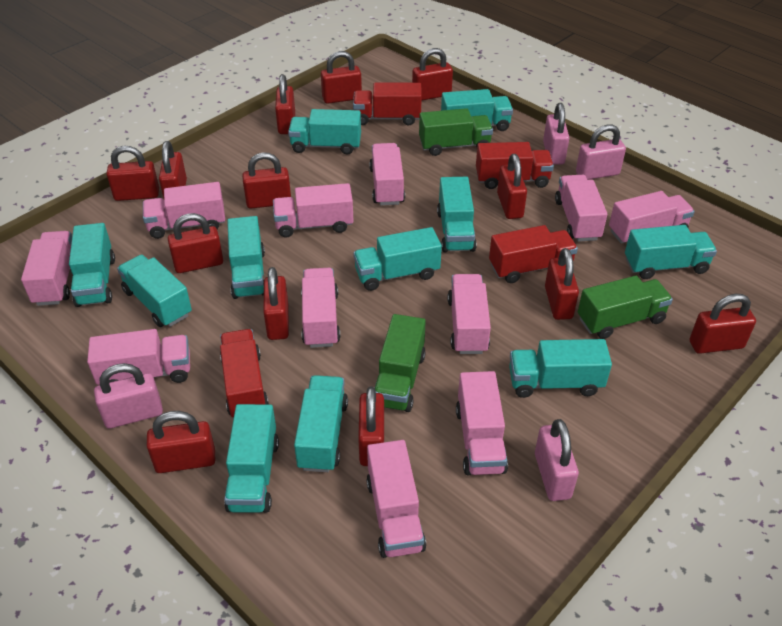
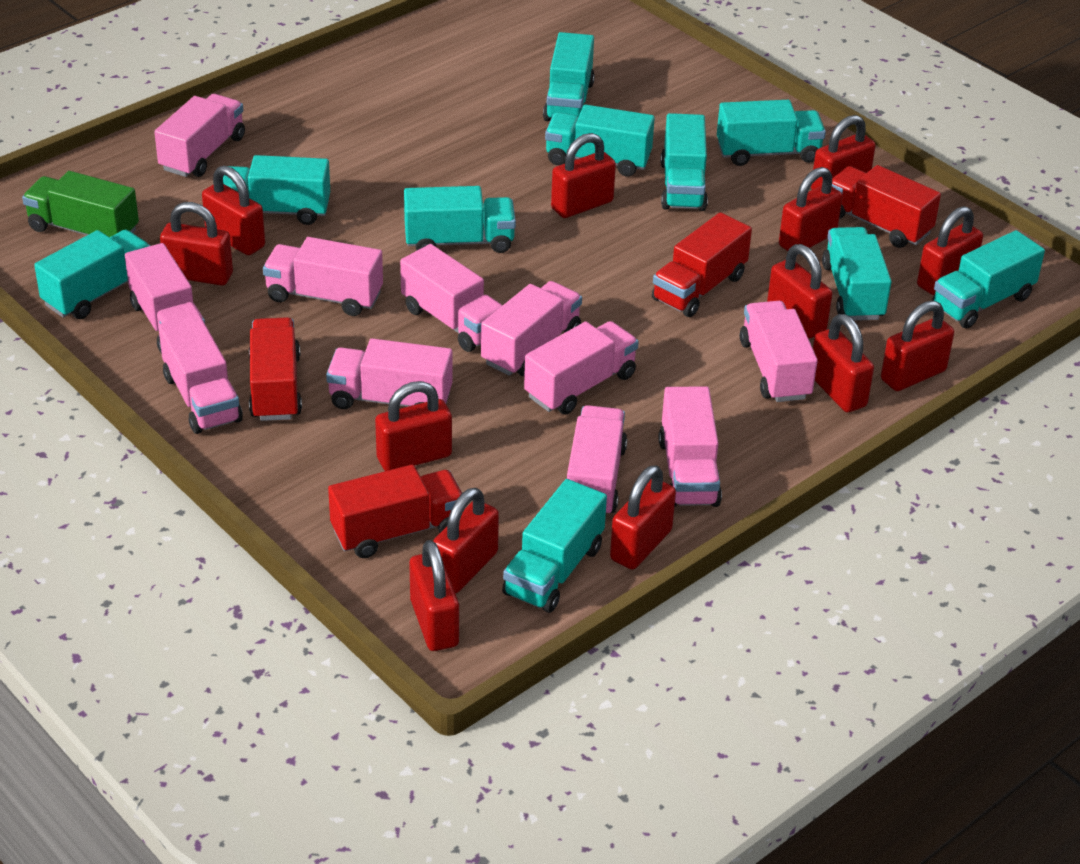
green truck: [375,314,426,412] [419,108,493,156] [578,276,673,339] = 3 -> [22,171,139,237] = 1
pink padlock: [94,363,163,429] [535,419,579,501] [543,103,569,165] [576,124,626,180] = 4 -> none = 0
turquoise truck: [69,223,115,307] [117,255,192,327] [224,404,279,513] [227,216,265,299] [288,109,361,154] [294,375,348,472] [353,227,442,291] [437,177,477,253] [441,89,513,131] [509,339,612,398] [625,225,717,279] = 11 -> [34,230,151,319] [223,155,330,225] [404,186,516,253] [502,479,607,613] [543,32,595,121] [545,105,655,176] [660,113,708,211] [717,100,826,166] [822,227,892,321] [932,230,1045,329] = 10

